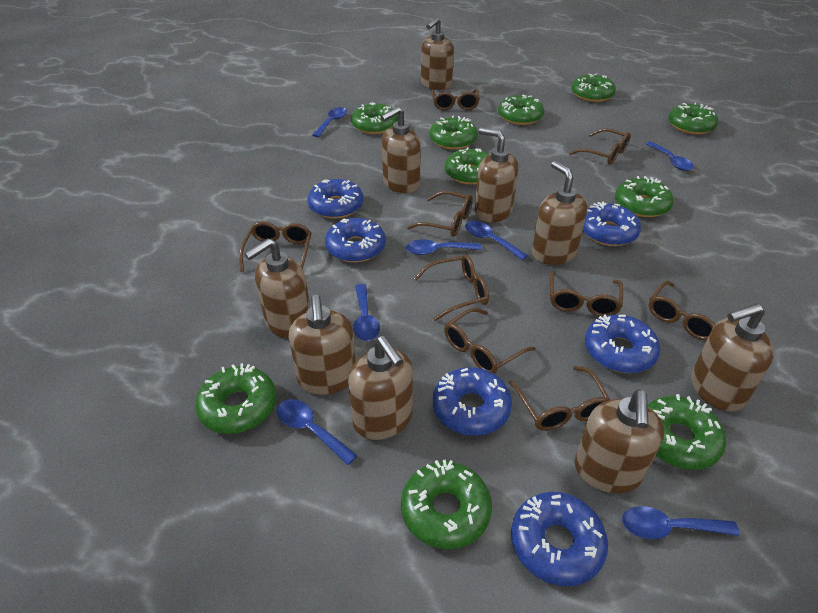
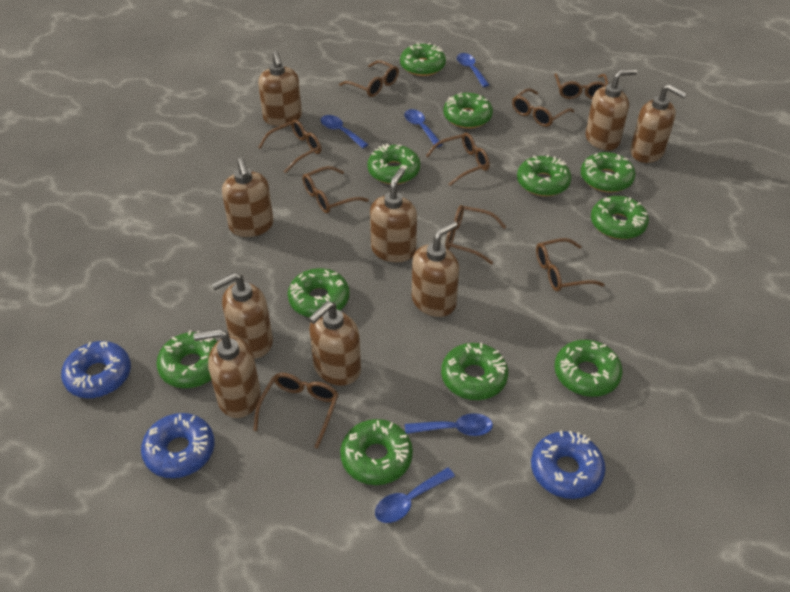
blue donut: [307,179,364,219] [325,218,386,262] [433,367,512,436] [511,492,608,587] [583,202,641,246] [585,314,660,373] = 6 -> [61,341,131,398] [141,413,215,478] [531,430,606,499] = 3
blue spoon: [277,399,358,465] [312,107,347,137] [353,284,380,341] [406,239,482,255] [465,221,528,261] [622,506,740,539] [645,141,694,171] = 7 -> [321,115,369,148] [375,467,455,523] [404,109,443,148] [405,413,493,436] [457,53,489,87] = 5
green donut: [195,363,276,434] [351,102,398,134] [401,460,492,549] [430,116,478,150] [445,147,489,185] [498,95,544,125] [571,73,616,102] [615,176,674,217] [648,394,726,470] [668,103,718,135] = 10 -> [156,330,218,388] [288,268,349,317] [340,419,413,485] [367,144,420,184] [400,43,446,76] [441,343,508,400] [443,93,493,128] [517,154,571,196] [554,340,622,397] [581,152,635,193] [591,196,649,239] = 11

